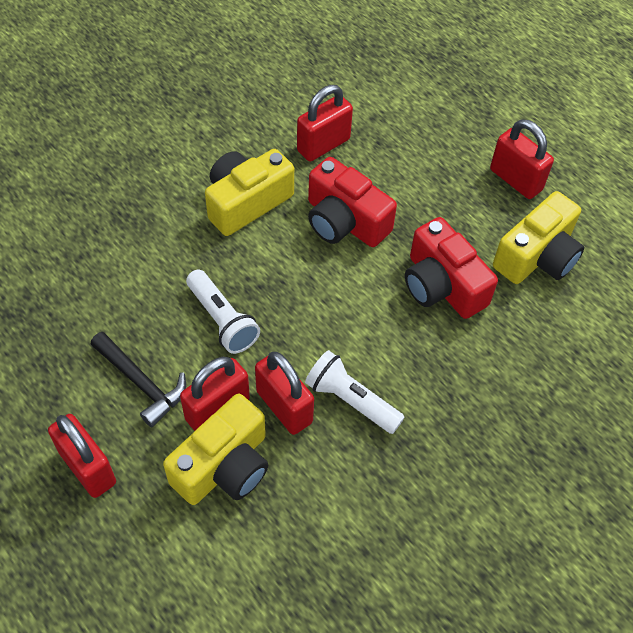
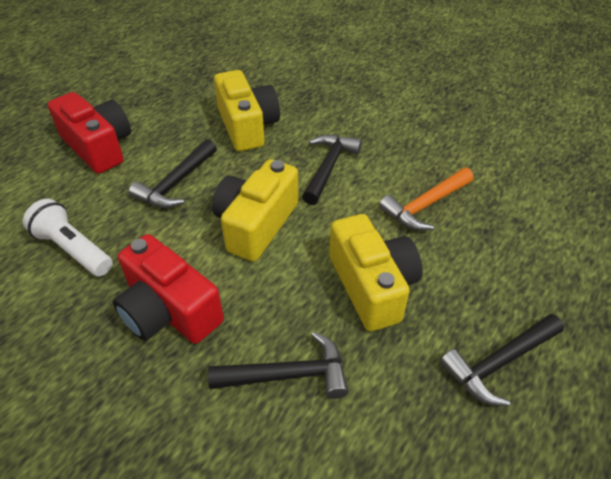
black hammer: [90,332,186,427] = 1 -> [129,139,217,208] [208,331,349,399] [302,134,362,205] [440,314,564,406] = 4
orange hammer: none = 0 -> [379,167,474,231] = 1
red padlock: [48,414,116,498] [180,357,250,431] [255,352,314,435] [297,85,353,162] [490,119,554,199] = 5 -> none = 0
white flashlight: [186,270,260,354] [305,350,405,434] = 2 -> [23,199,113,277] = 1

